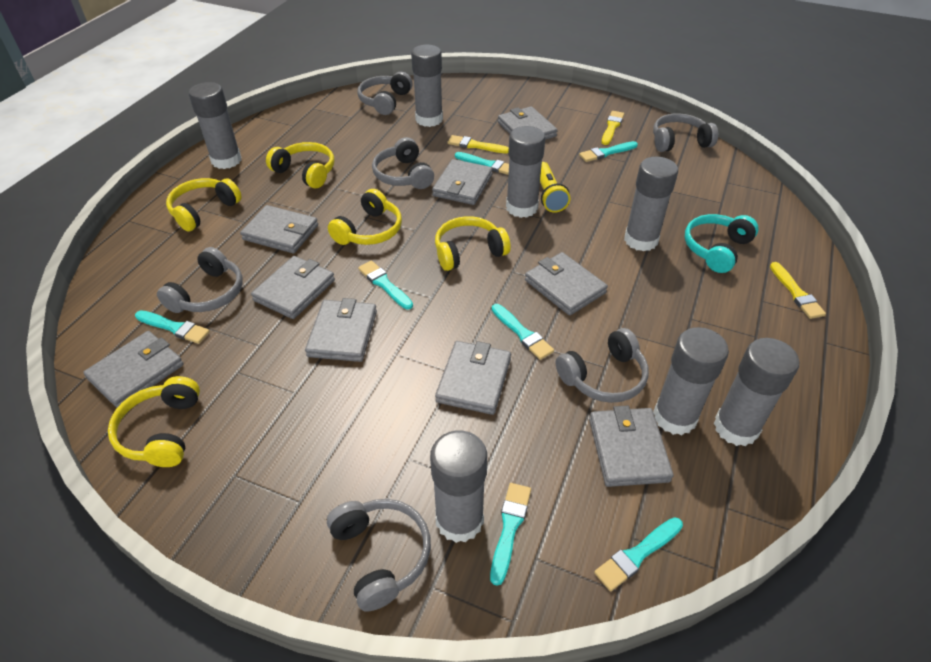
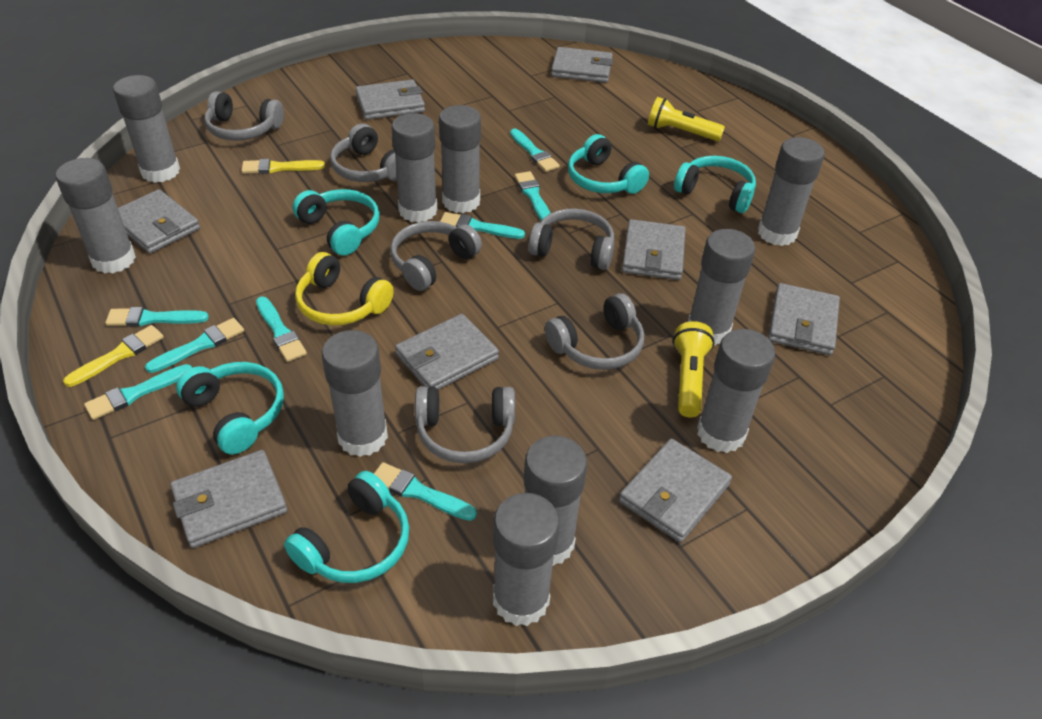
grey glue stick: [189,82,241,169] [411,45,443,127] [430,430,487,543] [506,126,545,218] [624,156,678,251] [653,327,729,435] [714,338,799,446] = 7 -> [56,158,136,274] [113,75,180,183] [322,330,388,457] [392,113,437,222] [439,105,481,213] [493,493,560,626] [524,436,587,567] [688,229,755,346] [697,329,775,453] [758,137,824,246] = 10
grey wallet: [83,331,184,408] [240,205,318,253] [251,256,335,319] [305,298,377,362] [432,159,493,205] [435,341,511,415] [498,106,558,140] [525,252,608,315] [589,406,673,487] = 9 -> [118,189,200,254] [170,450,287,548] [356,80,425,120] [395,314,499,390] [551,47,613,83] [619,439,732,543] [622,219,686,280] [768,283,840,355] = 8
turquoise brush: [135,310,210,344] [358,261,413,310] [455,152,509,175] [490,483,531,586] [492,304,554,360] [579,141,638,162] [594,517,683,592] = 7 -> [84,364,192,420] [105,307,209,327] [145,318,244,373] [256,297,307,362] [374,462,477,521] [440,212,525,239] [510,129,560,172] [515,171,550,221] = 8
turquoise headphones: [685,214,759,273] = 1 -> [176,362,284,454] [284,471,409,583] [293,189,380,256] [568,134,649,194] [674,156,756,213] = 5
yellow brush: [448,135,509,153] [601,111,624,145] [770,262,826,319] = 3 -> [63,325,164,387] [241,159,325,174] = 2
yellow flashlight: [540,162,570,213] = 1 -> [648,97,725,141] [673,321,714,417] = 2
yellow headphones: [108,376,200,467] [166,178,242,232] [266,142,334,188] [328,189,402,245] [435,216,511,271] = 5 -> [295,252,394,326] = 1

